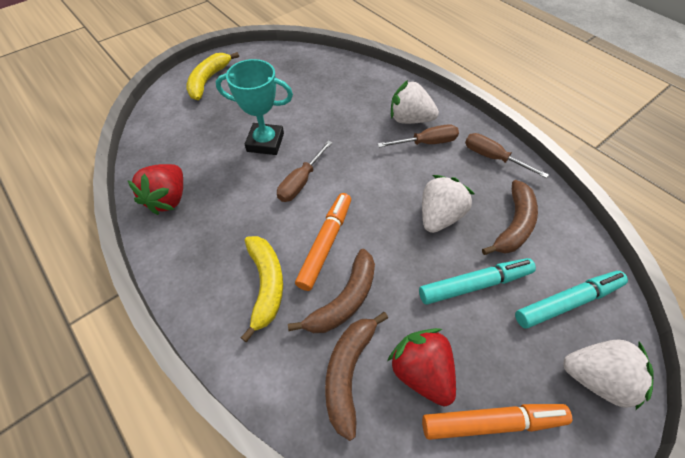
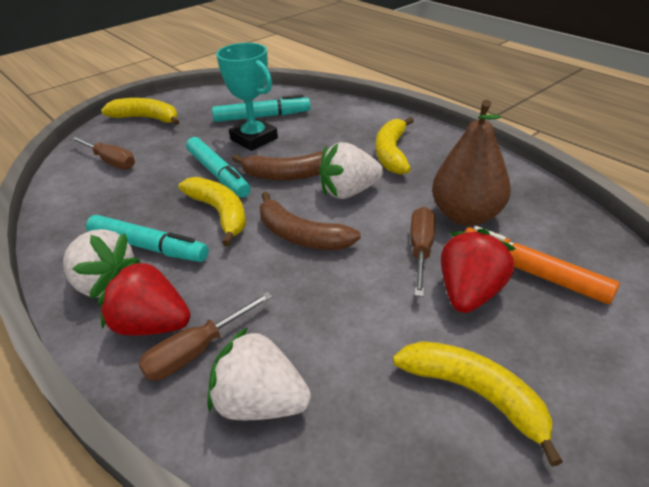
brown banana: [288,249,375,333] [325,312,388,441] [482,180,538,255] = 3 -> [232,151,323,180] [260,192,361,250] = 2
brown pear: none = 0 -> [432,100,511,226] = 1
orange marker: [295,193,351,291] [422,404,572,440] = 2 -> [464,226,620,304] = 1
turquoise marker: [419,258,536,305] [515,271,628,329] = 2 -> [86,215,209,262] [186,137,251,198] [212,95,311,122] = 3
yellow banana: [186,52,239,100] [241,236,283,342] = 2 -> [101,98,179,125] [178,177,246,246] [376,117,414,175] [393,341,563,467] = 4

